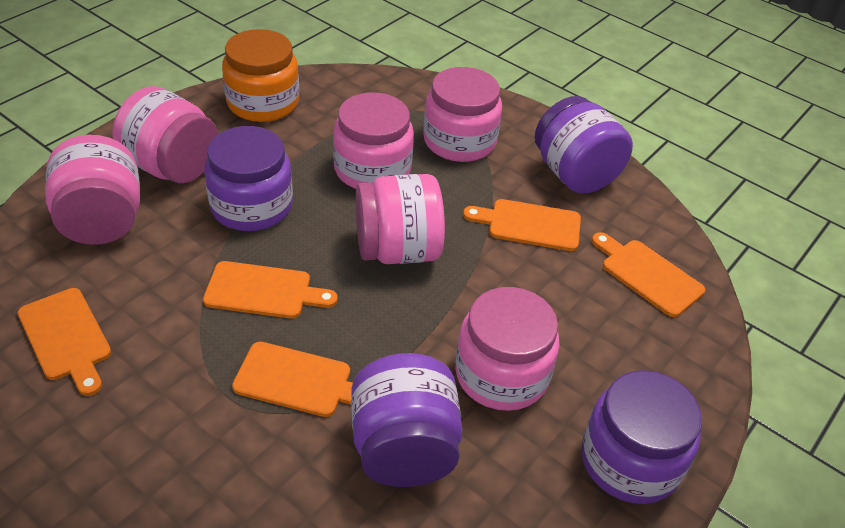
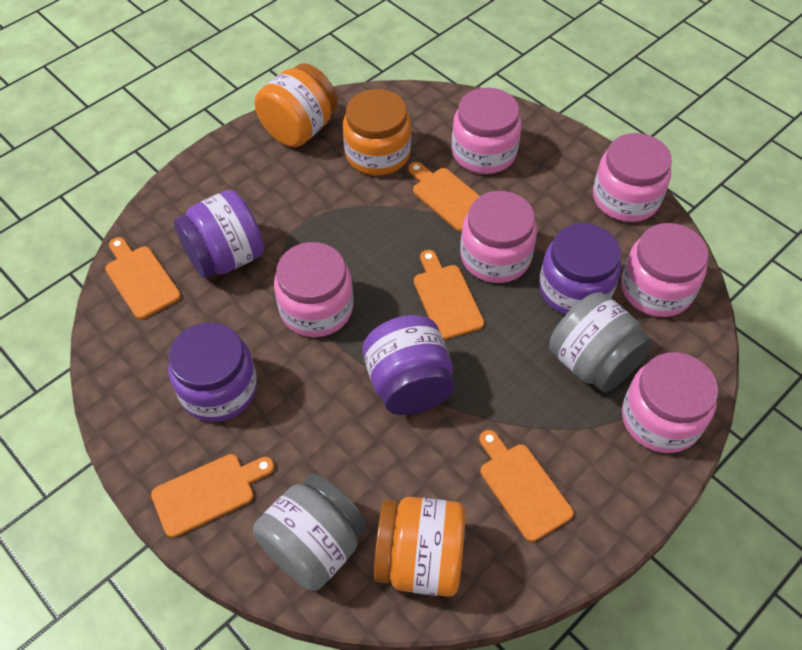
grey jar: none = 0 -> [253,474,367,591] [549,292,652,393] = 2
orange jar: [222,29,299,122] = 1 -> [255,63,338,147] [343,89,411,175] [374,497,466,597] = 3

